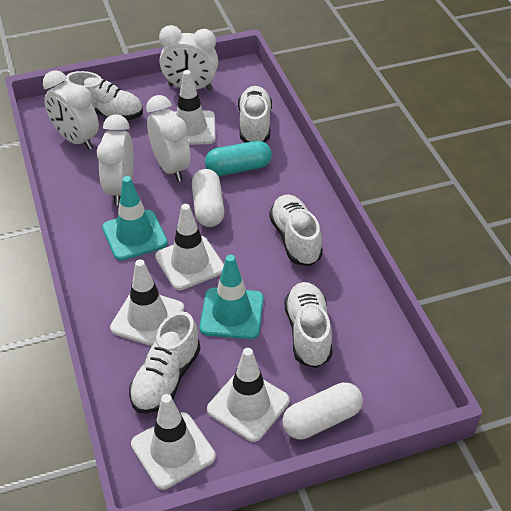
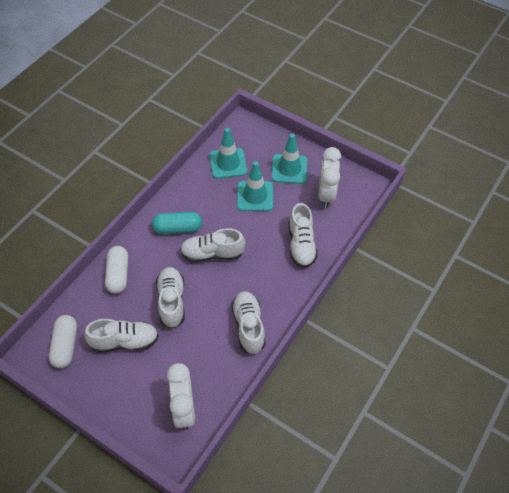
turquoise traffic cone: [102,176,168,261] [200,255,264,339] = 2 -> [209,128,247,179] [237,161,273,211] [271,134,307,184] = 3
white clock: [43,70,99,150] [97,114,134,205] [146,95,190,182] [159,25,218,91] = 4 -> [167,363,195,430] [318,147,341,208] = 2
white traffic cone: [110,259,184,346] [131,394,216,490] [155,204,224,290] [173,70,215,145] [207,348,290,442] = 5 -> none = 0

